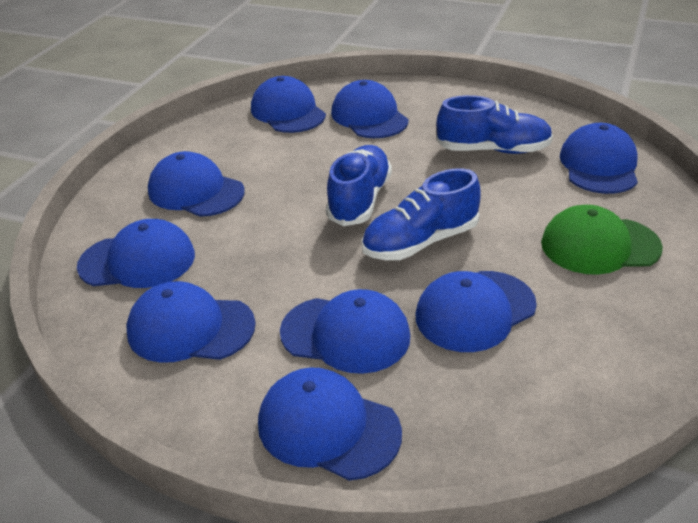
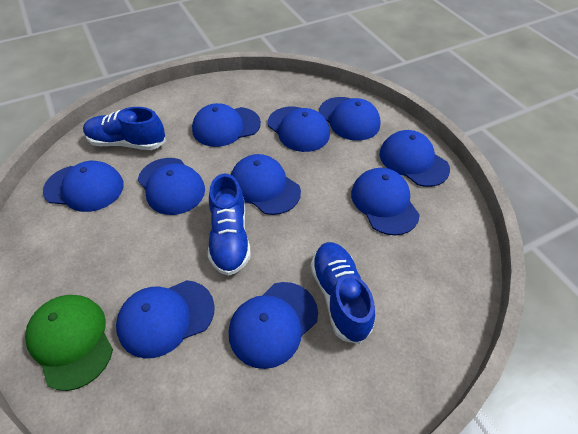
blue cap: [77,219,195,288] [126,281,256,363] [148,151,245,217] [251,76,326,133] [258,367,402,481] [280,289,410,374] [331,80,409,138] [416,271,537,352] [560,123,638,194] = 9 -> [43,161,124,212] [116,280,215,359] [138,158,205,215] [192,103,261,147] [229,282,318,369] [231,154,301,215] [268,107,330,152] [319,97,381,141] [351,168,420,235] [379,130,450,187] = 10

